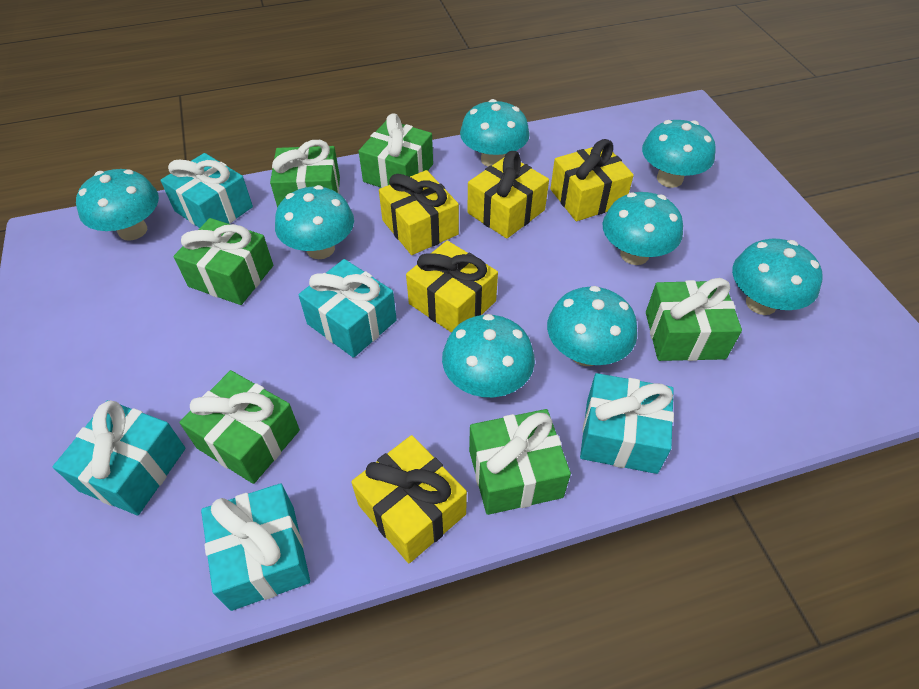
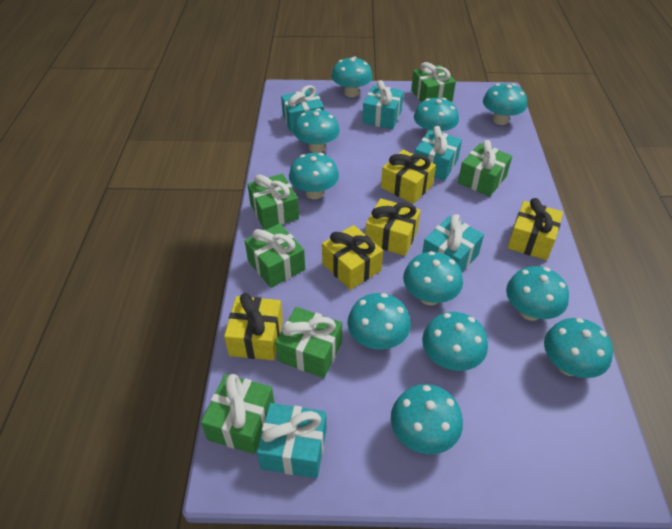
turquoise mushroom: [76,169,159,240] [275,185,354,259] [442,314,535,397] [460,99,530,167] [547,286,637,366] [603,192,683,265] [642,120,716,188] [732,239,823,315] = 8 -> [289,153,339,199] [294,108,340,153] [331,56,373,97] [347,293,411,350] [391,384,463,454] [403,251,463,305] [414,98,459,135] [422,312,488,371] [483,84,527,125] [506,266,569,321] [544,318,613,378] = 11

